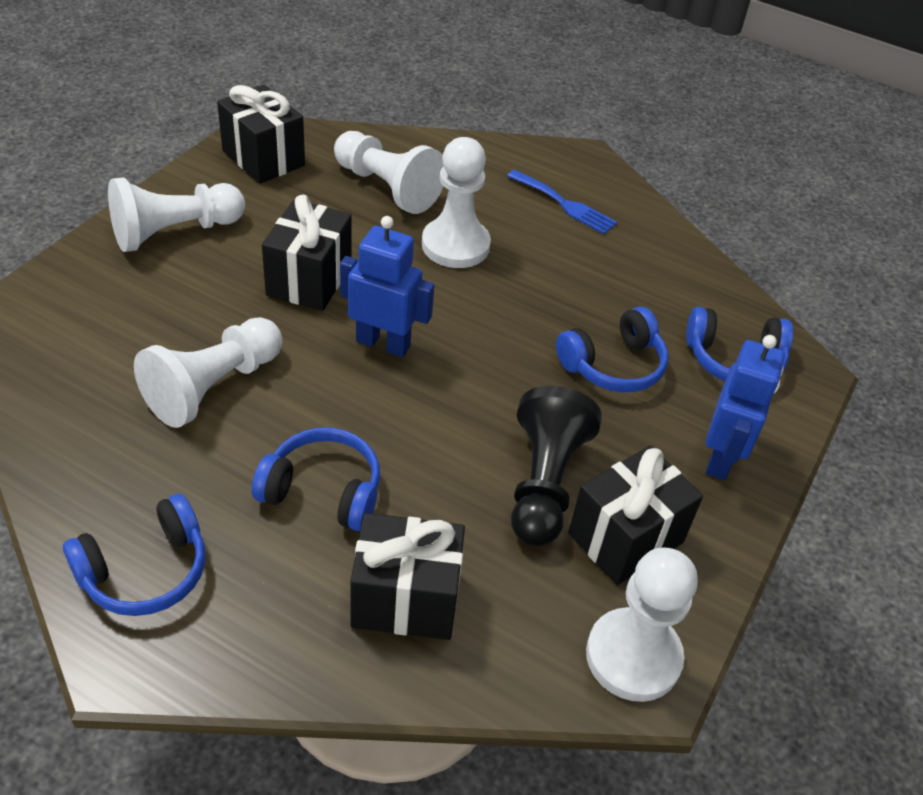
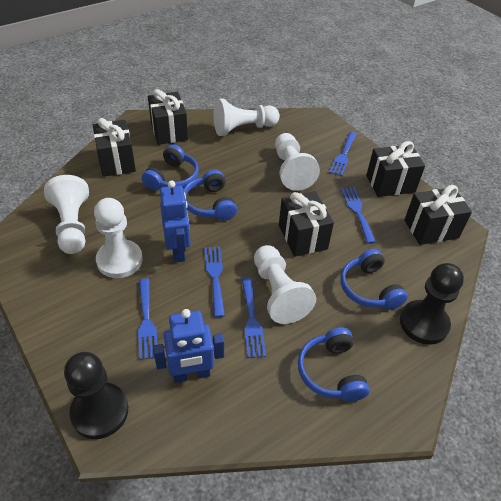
black gift: [217,85,305,184] [262,195,352,311] [350,513,465,640] [568,446,703,585] = 4 -> [93,118,136,177] [148,89,188,145] [279,191,334,257] [366,141,425,197] [404,185,472,245] = 5
black pawn: [511,386,602,546] = 1 -> [64,352,128,439] [400,263,464,345] = 2
blue fork: [507,169,617,234] = 1 -> [138,278,158,360] [204,246,225,317] [242,278,266,358] [329,132,357,176] [341,187,376,244] = 5

